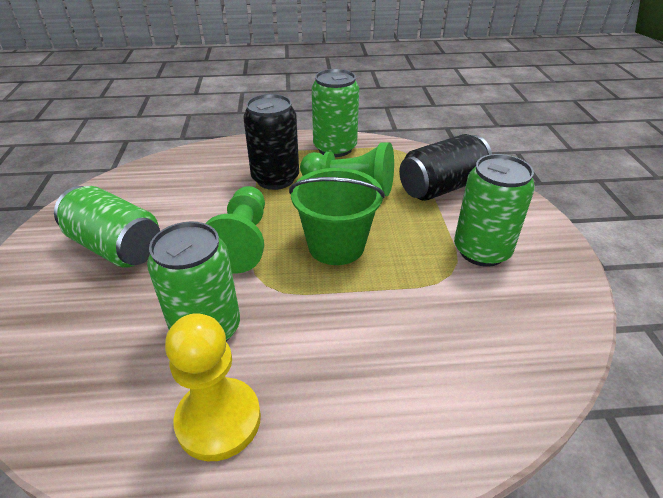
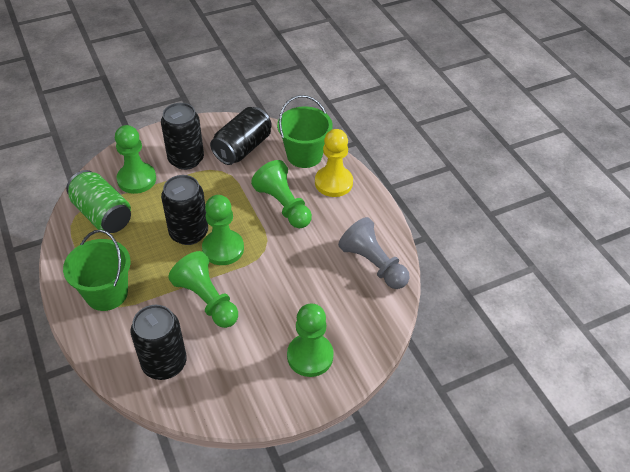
black can: [243,94,299,190] [399,134,492,201] = 2 -> [131,305,187,380] [161,103,204,170] [161,175,208,245] [210,107,272,165] = 4
green bucket: [289,168,385,265] = 1 -> [63,230,131,311] [277,95,333,168] = 2
green can: [54,186,160,267] [147,221,240,341] [312,69,359,157] [454,154,535,267] = 4 -> [66,170,131,233] = 1
green pawn: [205,186,265,274] [300,142,394,196] = 2 -> [115,125,156,194] [168,251,238,328] [202,195,244,265] [251,160,312,228] [287,304,334,377] = 5
grey pawn: none = 0 -> [338,217,410,289] = 1

